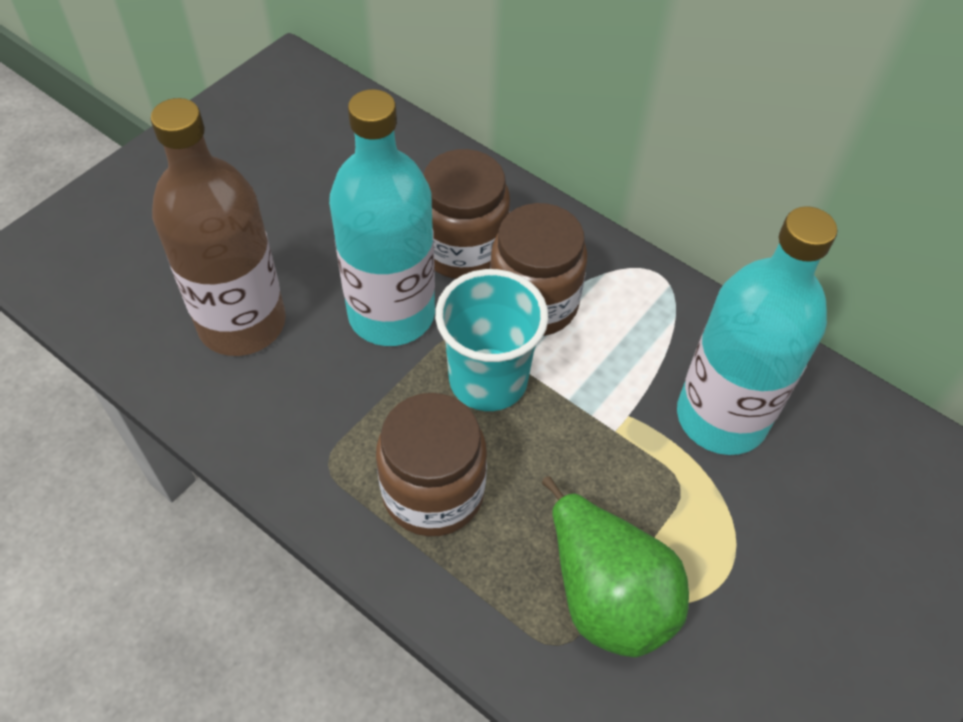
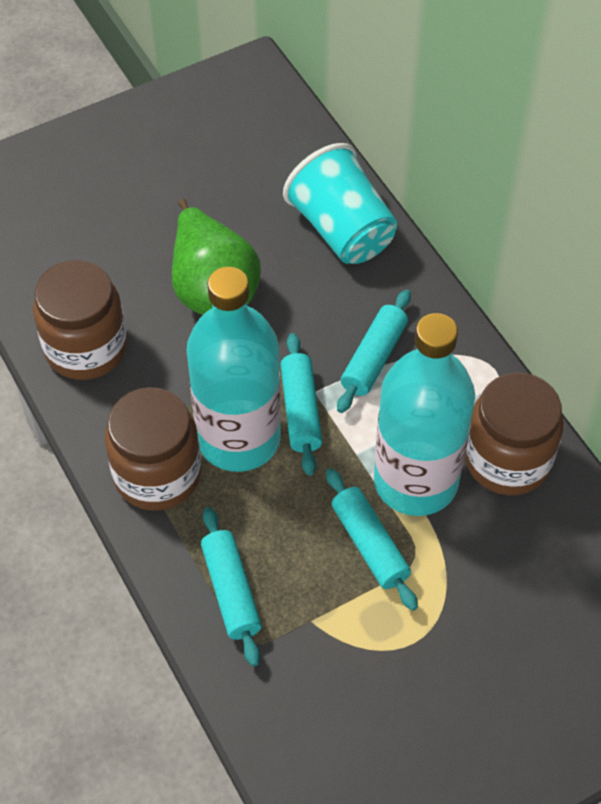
brown bottle: [151,98,286,356] = 1 -> none = 0
turquoise rolling pin: none = 0 -> [201,507,262,666] [280,333,322,476] [326,468,418,611] [337,290,411,413] = 4

